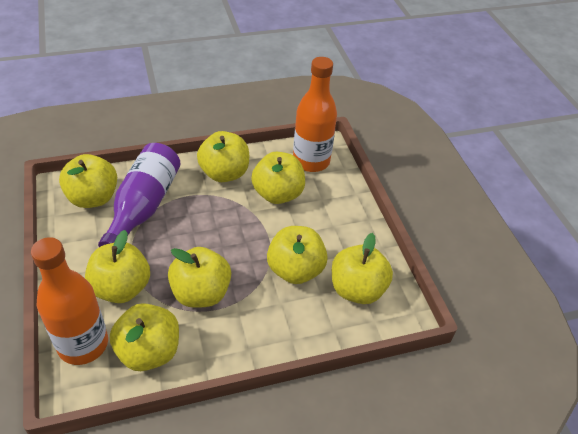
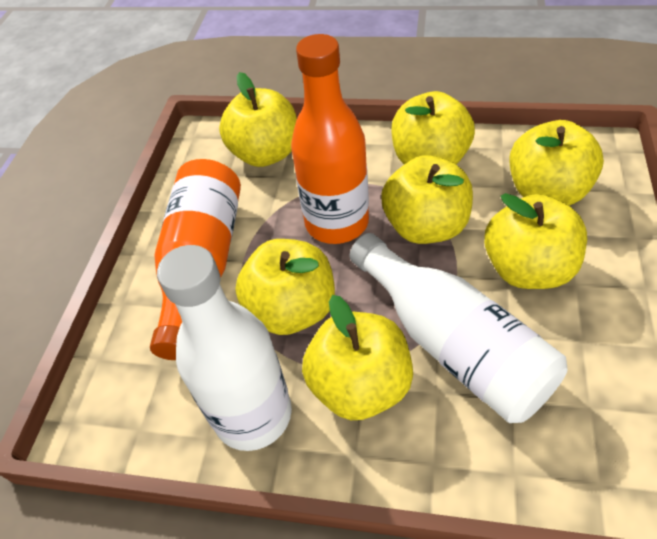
purple bottle: [98,143,181,247] = 1 -> none = 0
white bottle: none = 0 -> [157,245,292,451] [349,233,568,423] = 2
yellow apple: [59,154,117,208] [85,230,150,303] [110,303,179,371] [168,247,231,308] [197,131,249,182] [251,152,305,204] [267,226,328,284] [332,233,393,304] = 8 -> [219,72,297,167] [235,239,335,335] [302,295,413,420] [381,155,473,244] [391,91,475,165] [484,193,587,289] [509,120,604,206] = 7

